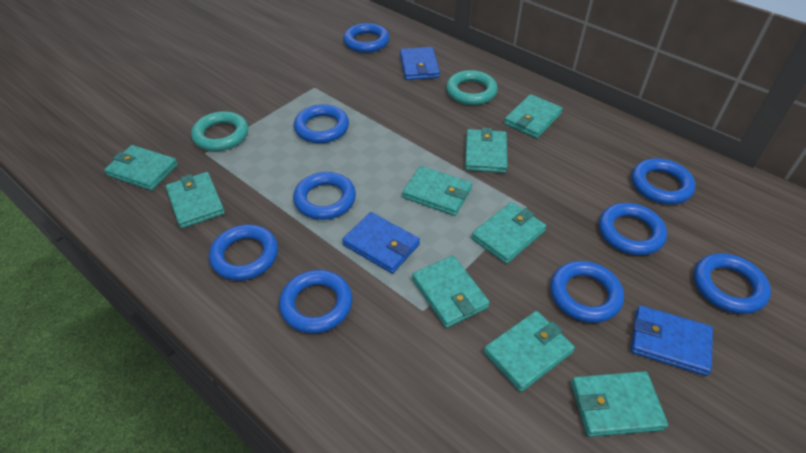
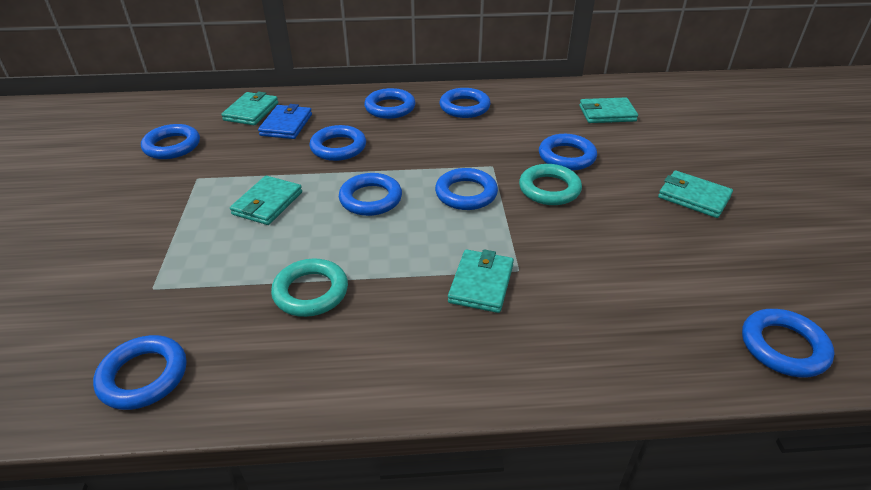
blue wallet: [342,212,420,274] [400,47,440,80] [631,305,713,376] = 3 -> [258,104,312,139] = 1
turquoise wallet: [104,145,178,190] [166,172,225,229] [402,166,472,216] [412,255,490,328] [465,128,507,173] [471,202,546,264] [484,311,575,392] [504,94,563,139] [571,371,668,437] = 9 -> [221,91,278,125] [230,176,302,225] [448,249,514,313] [579,97,638,123] [658,170,733,218] = 5

